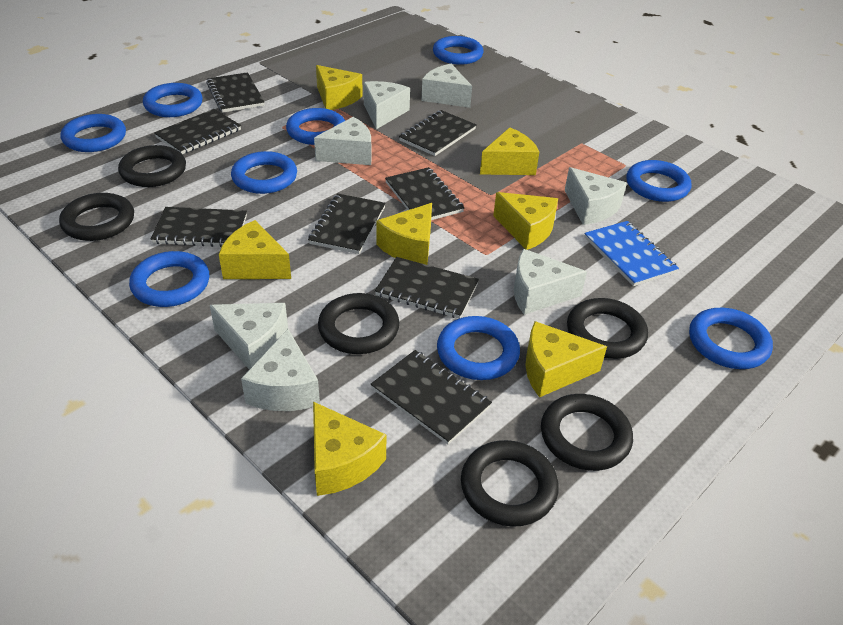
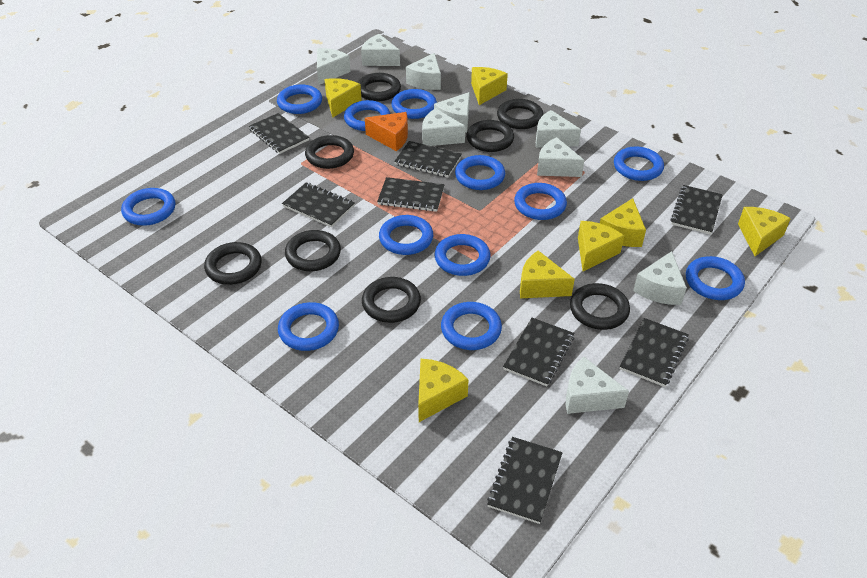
black ring: [59,193,134,241] [118,145,186,187] [318,293,400,354] [461,440,559,527] [541,394,633,471] [567,298,648,359] = 6 -> [204,242,262,285] [285,230,341,271] [305,135,354,169] [358,73,401,101] [362,277,421,323] [466,120,514,152] [497,99,543,129] [570,283,630,330] = 8
blue notebook: [584,221,679,286] = 1 -> none = 0
blue ring: [61,114,126,152] [129,251,209,307] [143,83,203,117] [231,151,297,194] [286,108,345,145] [433,36,483,65] [437,316,520,380] [627,160,692,202] [689,308,773,369] = 9 -> [121,188,175,226] [277,84,322,114] [278,302,339,351] [344,100,390,131] [379,215,433,255] [391,89,437,119] [435,234,490,276] [441,302,502,350] [455,155,505,190] [514,183,567,220] [614,146,664,181] [686,256,745,300] = 12
orange cheese: none = 0 -> [365,112,408,151] = 1
white cheese: [210,303,288,370] [241,329,320,411] [314,117,371,165] [363,81,410,129] [421,64,472,108] [514,249,587,315] [565,167,627,225] = 7 -> [317,48,351,85] [361,34,400,66] [406,53,441,90] [422,108,465,146] [434,92,470,132] [536,110,581,148] [537,137,584,177] [566,356,629,414] [633,251,687,305] = 9

